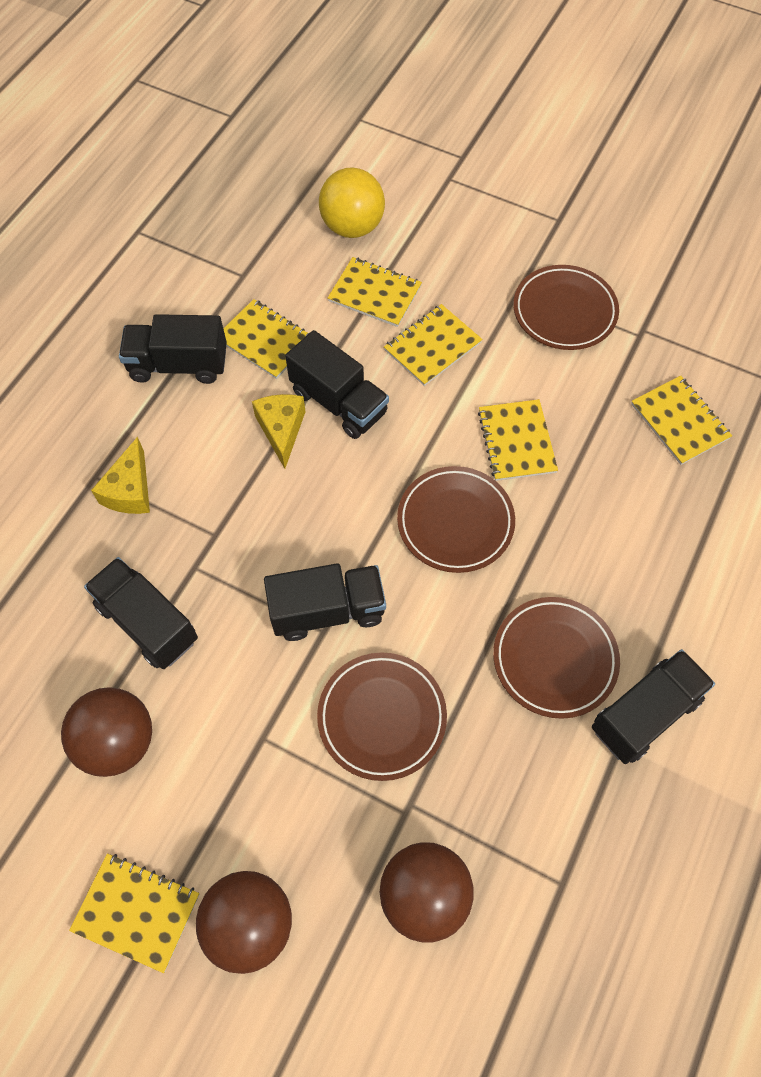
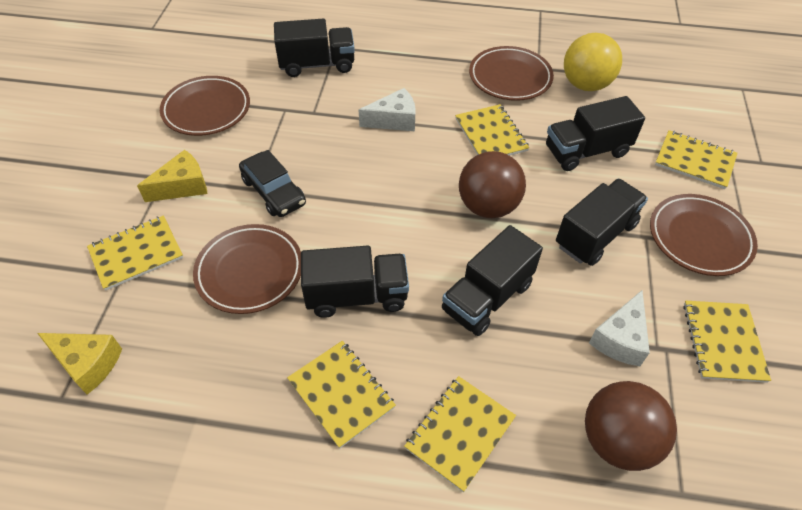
black car: none = 0 -> [239,150,306,217] = 1
brown ball: [61,687,152,777] [196,871,292,974] [380,842,474,943] = 3 -> [459,151,526,218] [585,381,677,471] = 2
white cheese: none = 0 -> [359,88,416,131] [589,290,650,366] = 2

